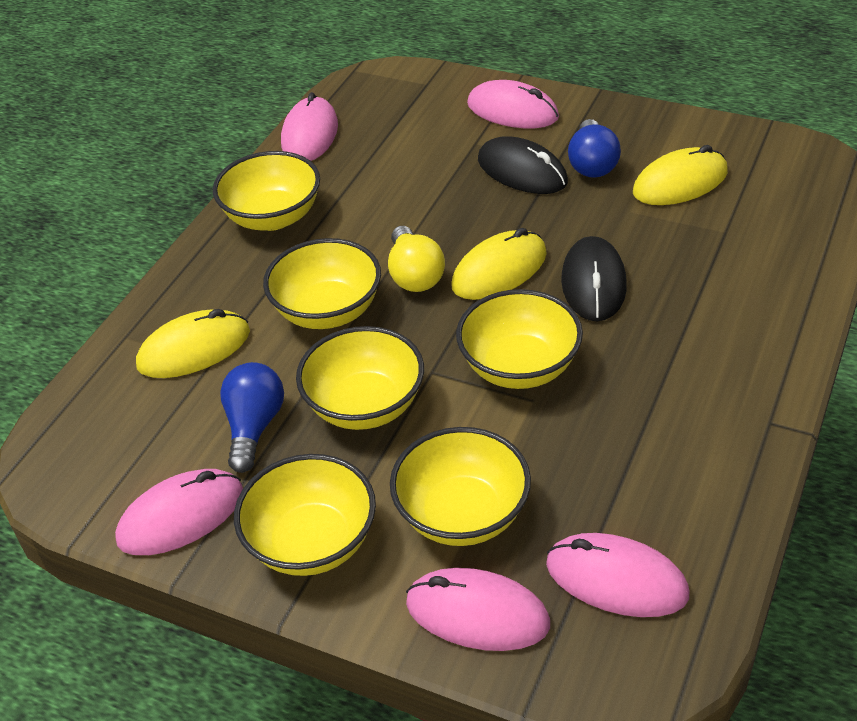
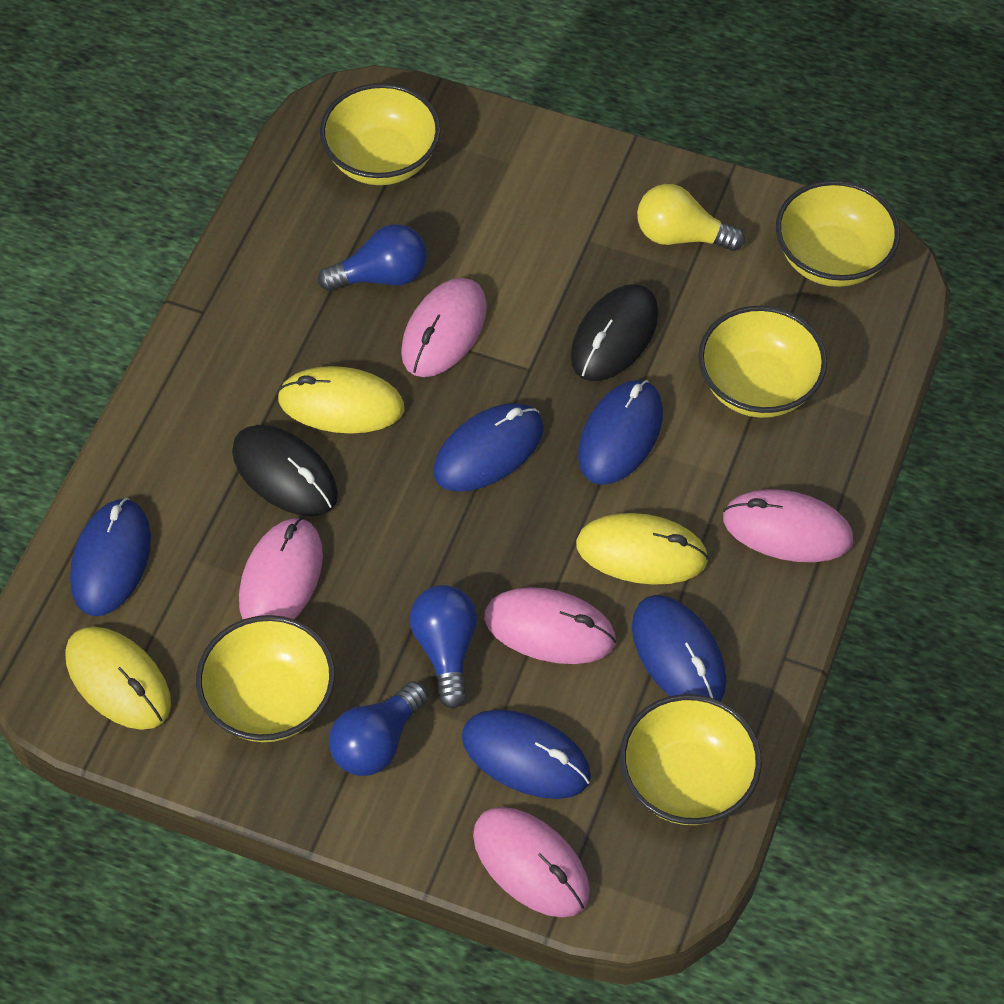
blue light bulb: [220,362,284,473] [568,119,621,178] = 2 -> [318,224,427,291] [329,681,428,776] [410,585,477,709] = 3
blue mouse: none = 0 -> [70,498,151,616] [433,403,543,492] [462,710,591,799] [578,380,663,485] [632,595,726,701] = 5
yellow bowl: [213,151,320,231] [234,454,376,576] [263,238,381,329] [296,326,424,430] [390,427,531,546] [456,289,583,389] = 6 -> [196,615,335,742] [320,83,441,185] [620,694,762,825] [698,306,827,418] [776,180,900,287] = 5

